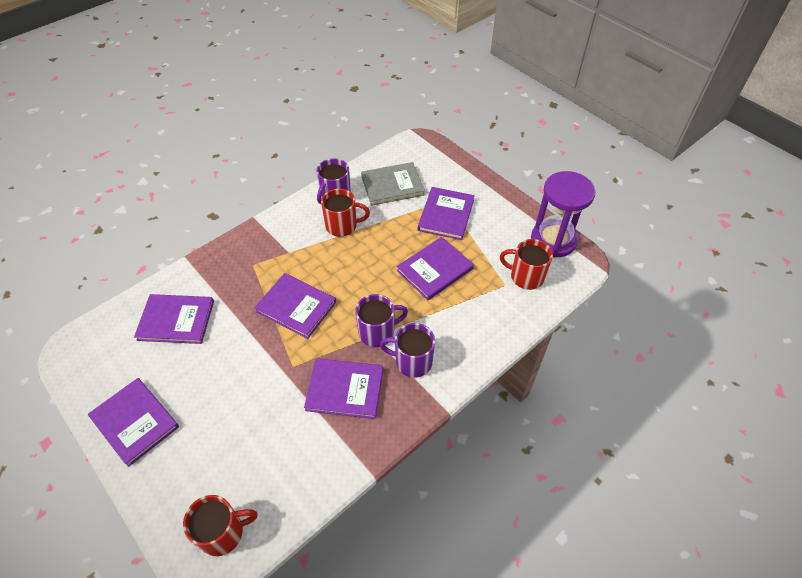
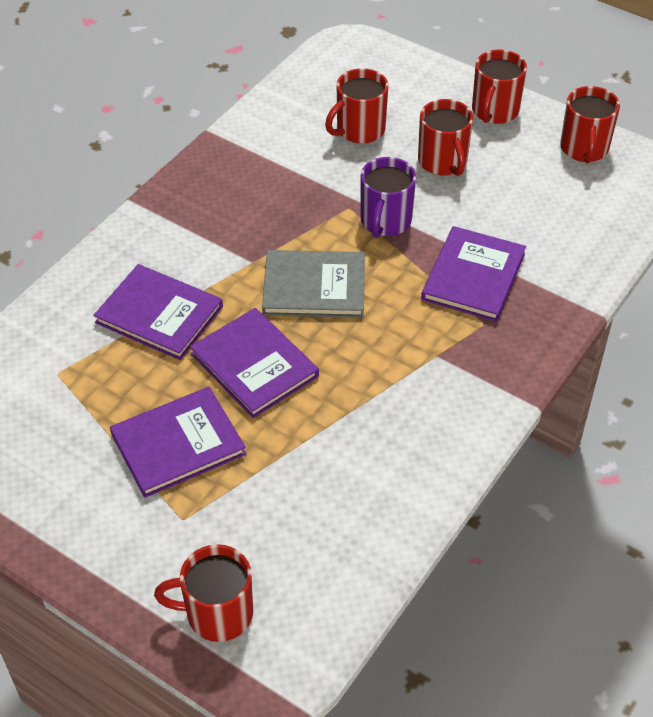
purple book: [88,378,179,467] [134,294,214,344] [254,273,336,339] [304,358,383,419] [397,237,474,300] [418,187,475,240] = 6 -> [93,264,223,360] [110,387,246,498] [190,308,319,418] [421,226,526,322] = 4
purple hourglass: [531,171,595,258] = 1 -> none = 0
purple mug: [316,158,351,204] [355,294,408,347] [380,323,435,378] = 3 -> [361,157,416,238] = 1
red mug: [183,495,258,556] [321,189,370,237] [500,239,553,290] = 3 -> [154,544,253,642] [325,68,389,144] [418,99,473,176] [472,50,527,124] [560,86,620,163] = 5

